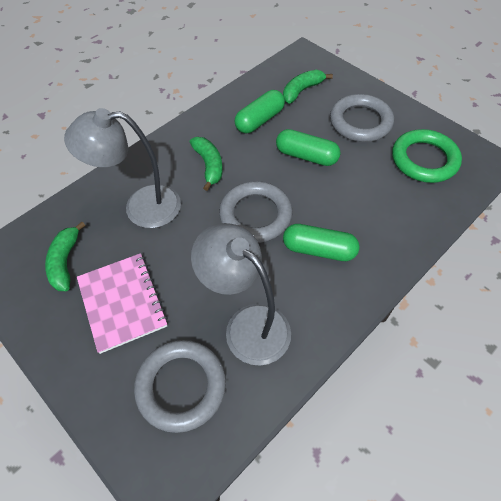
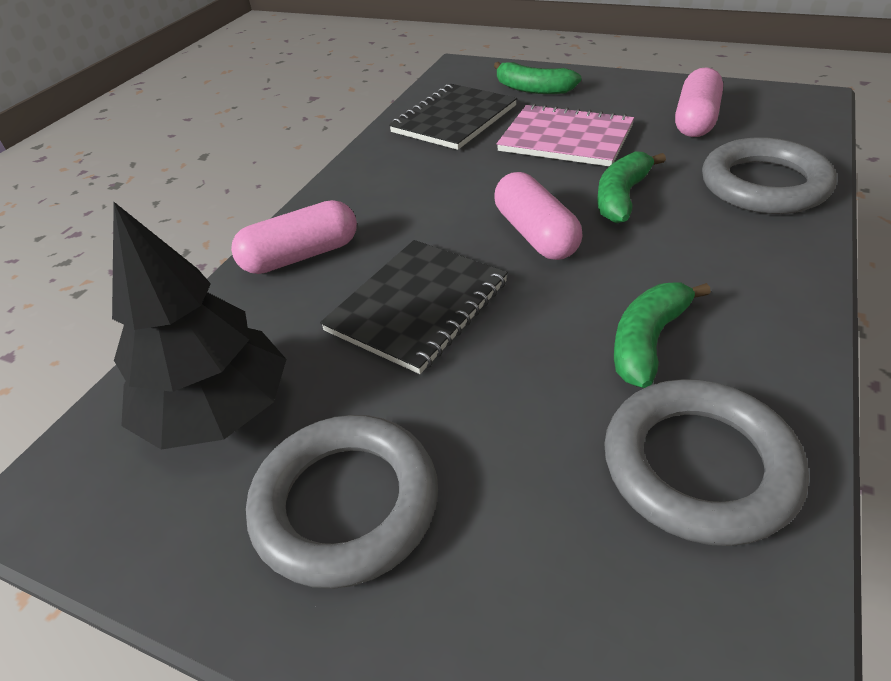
black notebook: none = 0 -> [320,240,508,374] [389,84,517,150] = 2
black tree: none = 0 -> [112,202,286,450] = 1
green capsule: [235,90,285,133] [276,129,340,166] [283,224,360,261] = 3 -> none = 0
green ring: [392,129,462,183] = 1 -> none = 0
grey lamp: [64,108,181,228] [191,223,291,366] = 2 -> none = 0
pink capsule: none = 0 -> [231,200,357,274] [494,172,583,260] [675,67,723,137] = 3

